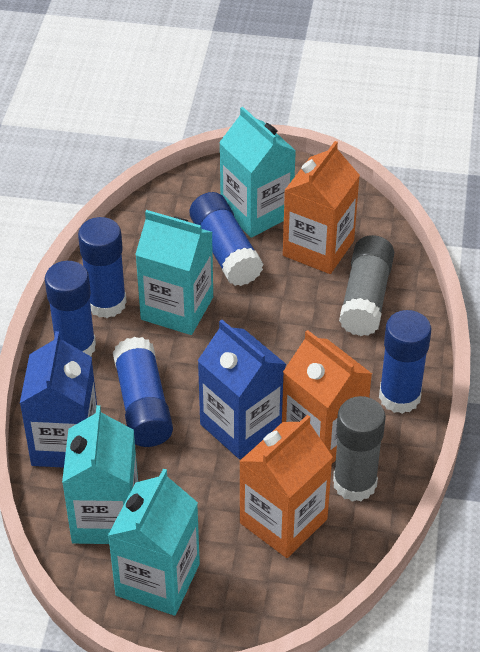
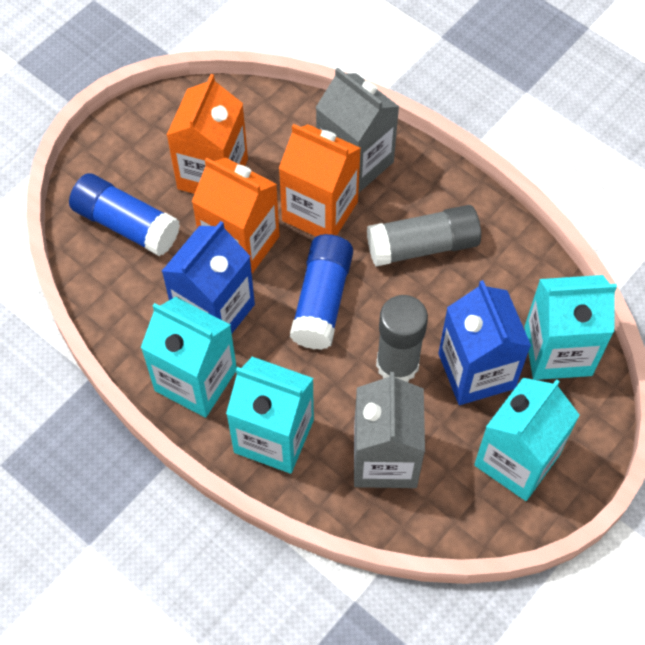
blue glue stick: [45,261,96,356] [78,217,127,318] [113,337,173,447] [190,192,263,286] [379,310,431,414] = 5 -> [69,173,180,256] [290,234,353,350] = 2
grey carton: none = 0 -> [315,67,399,193] [354,372,425,488] = 2

